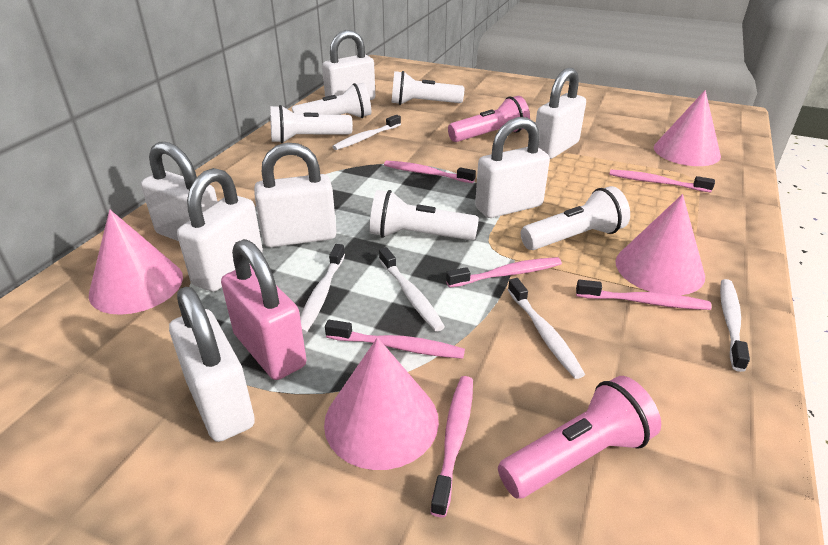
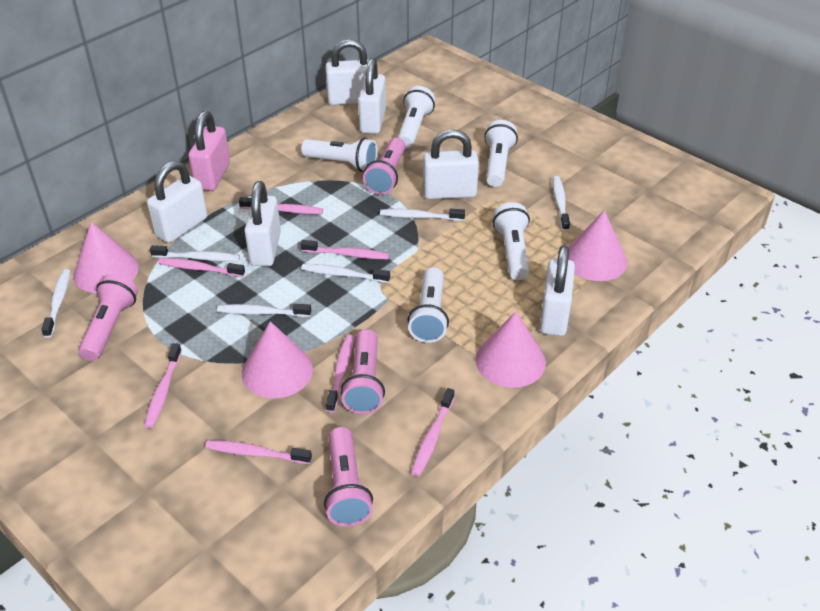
pink flashlight: [448,96,530,142] [498,376,661,498] = 2 -> [78,274,138,361] [324,427,373,527] [341,329,385,414] [363,138,406,195] = 4
pink toothbrush: [325,320,465,359] [384,161,476,183] [430,376,473,517] [446,257,562,288] [576,280,712,310] [609,170,715,192] = 6 -> [144,343,182,428] [158,258,245,277] [205,440,312,464] [239,197,323,214] [301,240,389,259] [326,335,354,412] [411,388,454,476] = 7
white padlock: [141,142,218,241] [169,287,255,442] [177,168,263,292] [254,142,337,247] [322,30,375,100] [475,117,550,218] [536,68,586,159] = 7 -> [147,161,207,243] [244,181,281,266] [325,39,369,105] [358,58,386,134] [423,130,479,199] [540,245,575,336] = 6
white toothbrush: [300,244,345,334] [332,115,401,150] [379,247,445,331] [508,278,585,379] [720,279,750,372] = 5 -> [41,269,70,338] [150,245,240,261] [217,304,311,317] [301,264,390,283] [380,209,465,221] [553,176,570,231] = 6

